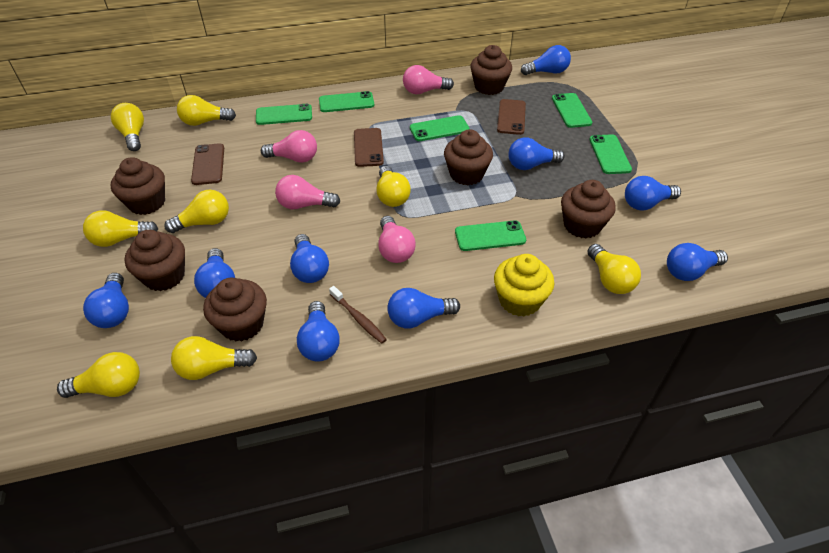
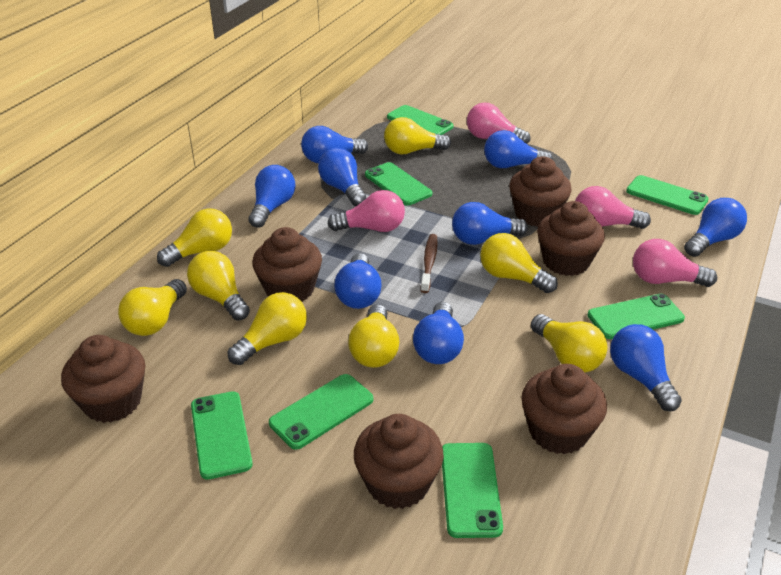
brown phone: [191,143,224,185] [354,128,384,167] [497,99,526,135] = 3 -> none = 0
green phone: [256,104,312,125] [319,91,374,112] [410,115,470,141] [455,220,526,251] [552,93,592,128] [589,134,632,174] = 6 -> [191,391,253,480] [269,374,373,450] [365,162,432,206] [387,105,453,135] [442,443,503,538] [587,293,685,339] [626,175,709,215] = 7
yellow cupcake: [494,254,554,317] = 1 -> none = 0

